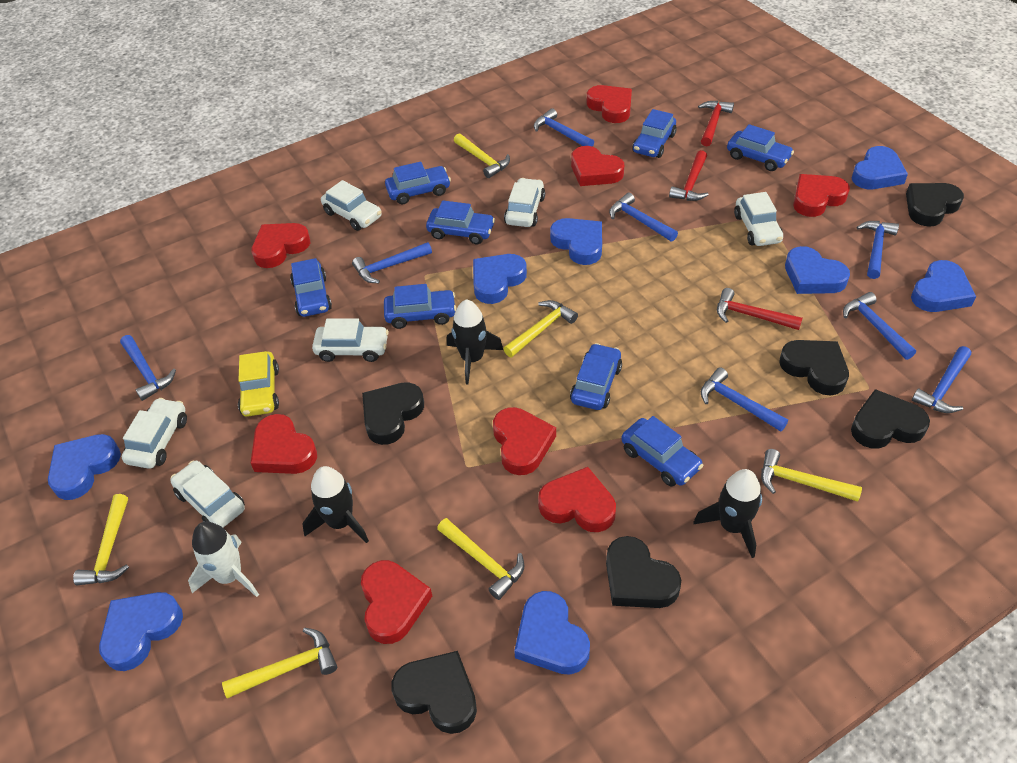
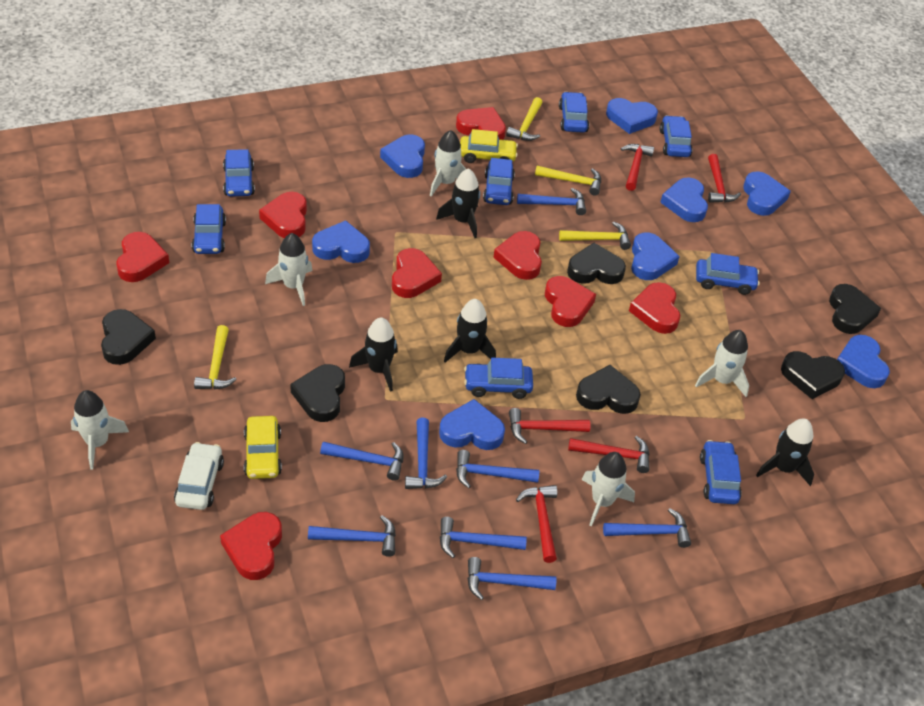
black rocket: [302,466,369,543] [447,299,503,384] [694,469,762,558] = 3 -> [349,317,398,392] [436,168,480,238] [444,299,496,363] [756,418,814,486] = 4
red hammer: [669,150,709,201] [698,101,734,146] [717,288,803,330] = 3 -> [509,408,590,444] [516,485,557,563] [568,436,650,473] [621,144,654,191] [708,154,741,203] = 5
white car: [122,398,187,469] [171,461,245,528] [312,318,389,362] [321,180,382,231] [504,178,545,227] [734,192,783,246] = 6 -> [174,442,224,510] = 1
white rocket: [188,522,259,597] = 1 -> [71,390,129,470] [265,233,313,306] [430,130,466,197] [582,452,635,526] [695,330,749,397] = 5
yellow car: [238,351,279,417] = 1 -> [244,416,282,479] [460,129,518,163] = 2
yellow hammer: [73,494,129,585] [222,628,337,698] [437,518,524,600] [454,133,510,178] [503,300,578,357] [761,449,862,502] = 6 -> [194,325,237,389] [506,97,543,141] [535,166,601,195] [559,222,631,250] = 4

